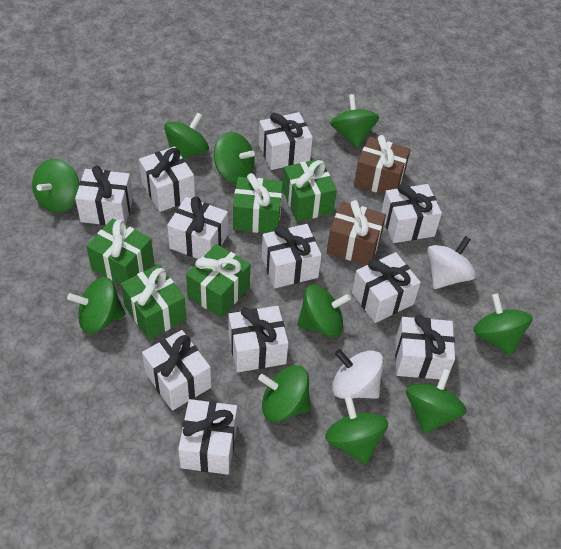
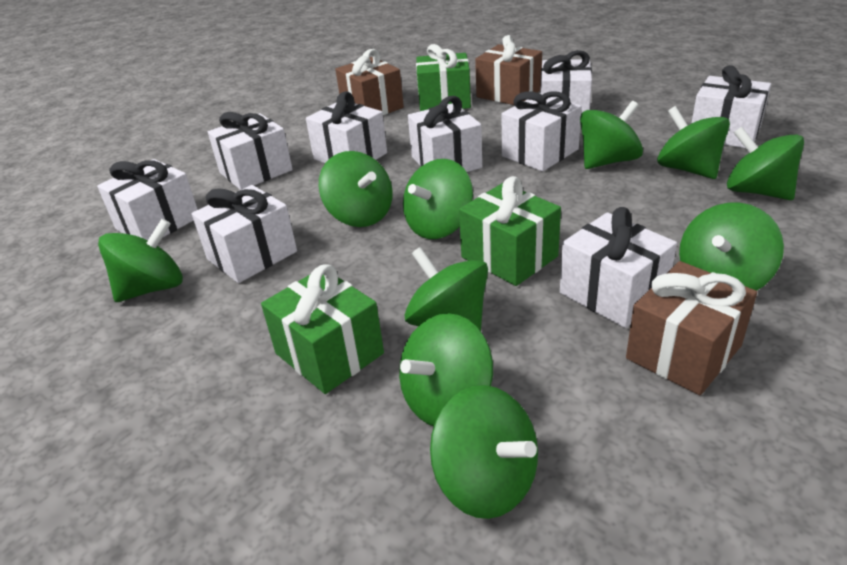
brown gift: [327,200,386,265] [354,135,411,195] = 2 -> [335,49,404,115] [475,35,542,105] [626,261,757,395] = 3
green gift: [86,219,154,285] [121,264,186,340] [186,244,250,318] [233,173,283,233] [282,159,337,222] = 5 -> [261,264,384,394] [416,44,471,111] [459,176,561,286] = 3
white gift: [75,165,133,225] [139,147,195,212] [142,330,211,411] [167,196,228,259] [178,399,237,475] [228,306,288,372] [259,112,313,170] [262,224,322,288] [352,252,421,323] [381,184,442,243] [395,314,455,379] = 11 -> [97,159,198,240] [192,185,297,283] [208,112,293,190] [306,91,387,163] [408,96,482,172] [502,91,582,172] [540,50,592,113] [560,207,677,328] [691,65,771,148] = 9
white spinning top: [332,349,384,399] [427,236,476,289] = 2 -> none = 0

